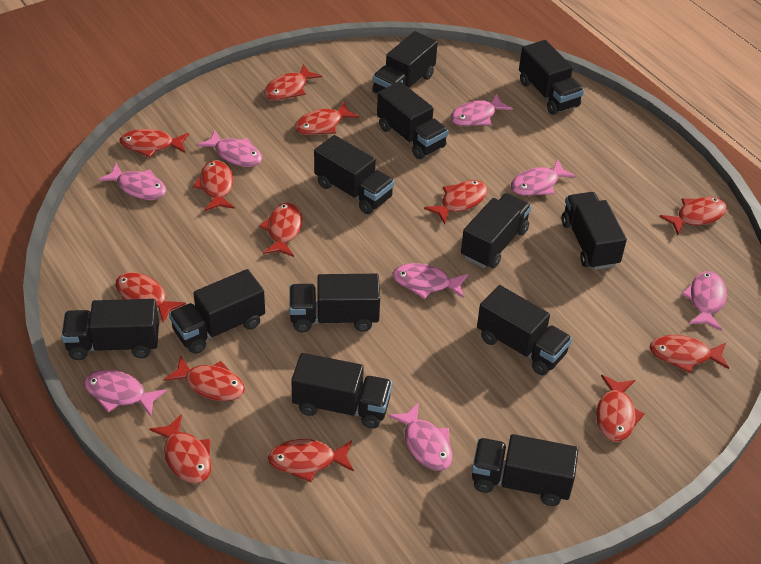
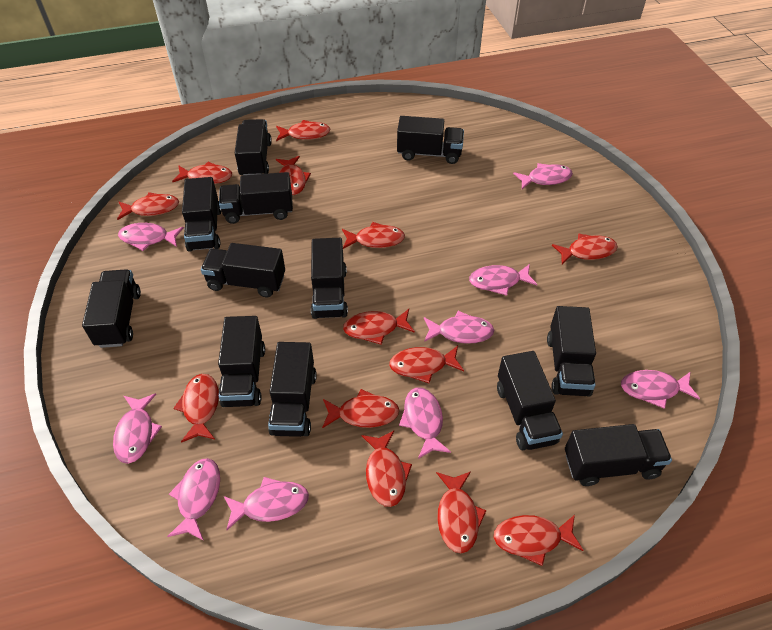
pink fish: [84,370,167,416] [98,163,166,200] [197,130,262,167] [388,402,452,471] [393,263,468,299] [450,94,513,126] [511,160,576,196] [682,271,727,331] = 8 -> [113,393,162,464] [118,223,184,251] [167,458,220,541] [224,477,309,530] [399,387,451,459] [424,311,494,344] [469,264,537,296] [513,163,573,189] [621,370,700,409] = 9

